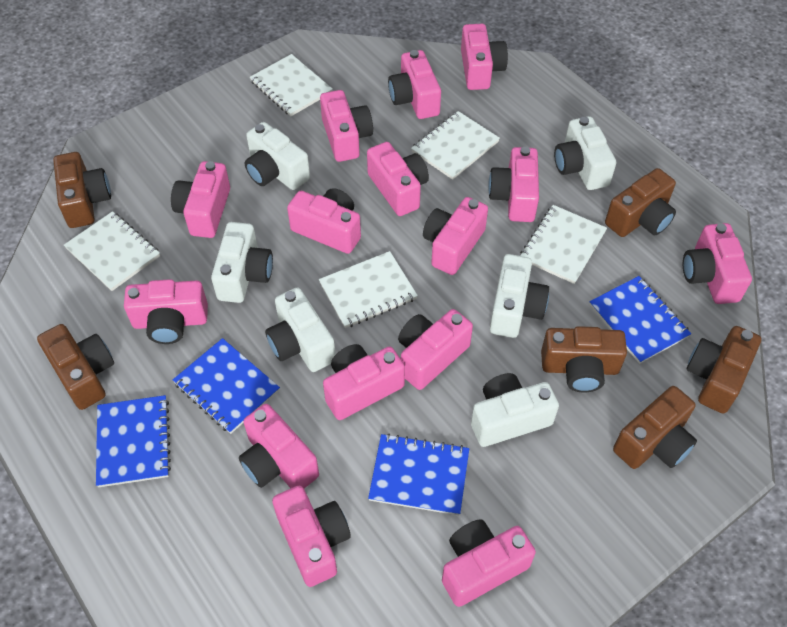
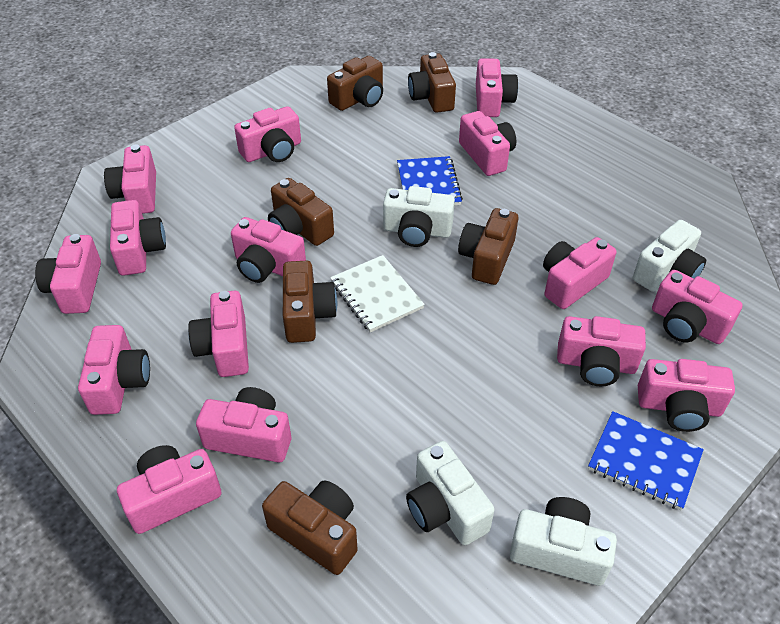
blue notebook: [96,395,171,487] [173,338,280,434] [368,434,469,515] [589,276,691,364] = 4 -> [397,156,463,205] [588,411,704,510] = 2
white camera: [211,222,273,303] [245,122,310,190] [265,287,336,372] [471,373,559,447] [490,254,549,338] [554,116,616,190] = 6 -> [383,186,455,247] [406,441,495,545] [510,497,617,586] [633,220,706,292] = 4
white notebook: [64,211,160,291] [250,54,333,116] [319,251,418,328] [411,111,500,180] [520,205,607,284] = 5 -> [330,255,425,333] = 1

